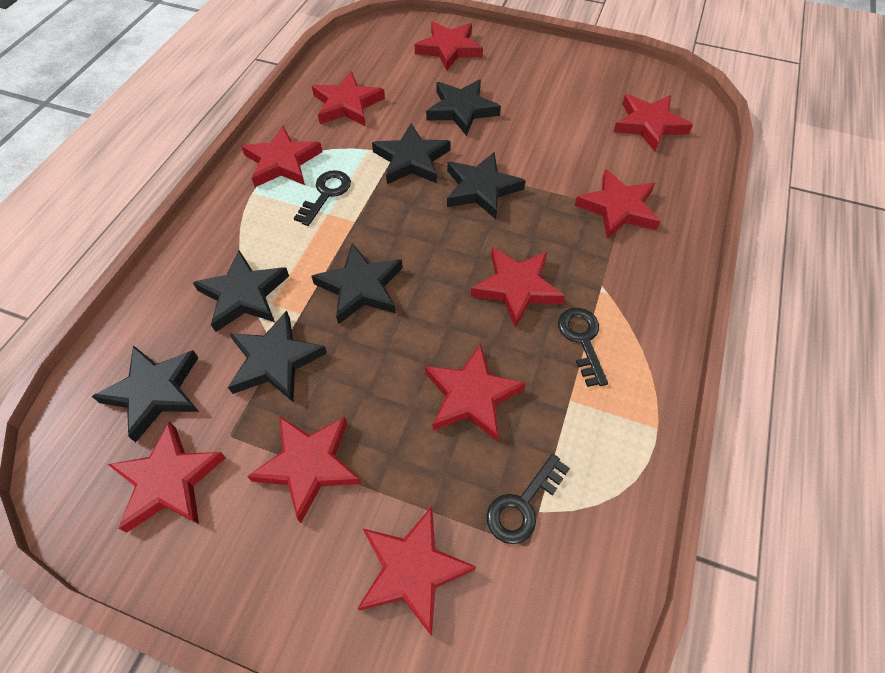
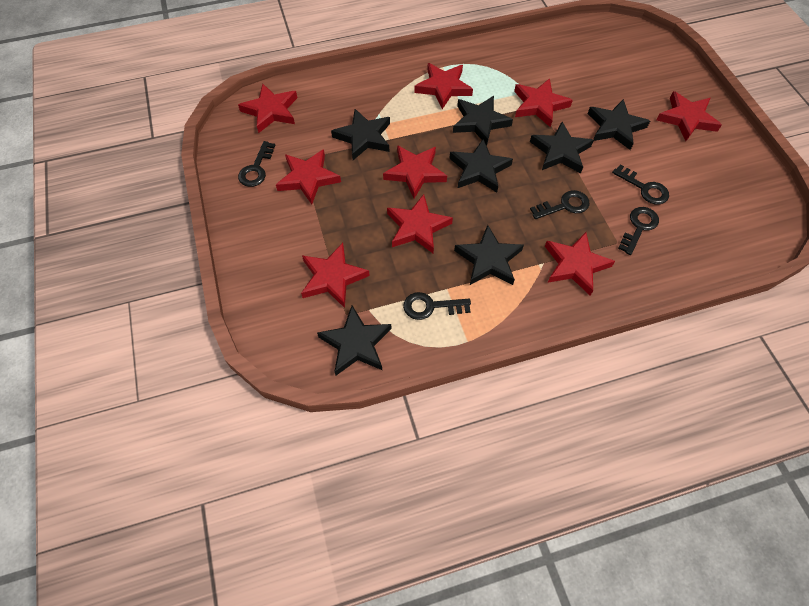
black key: [294,170,351,226] [487,454,570,544] [558,308,608,387] = 3 -> [238,141,276,187] [403,292,471,320] [530,190,589,219] [612,164,669,204] [618,207,659,255] = 5
red star: [108,421,226,533] [241,125,322,187] [247,416,361,523] [312,71,385,126] [358,506,476,636] [415,22,483,71] [425,343,526,441] [471,247,565,328] [574,169,661,239] [613,94,693,151] = 10 -> [238,84,297,133] [276,149,341,204] [301,243,370,308] [383,145,447,199] [387,194,453,253] [414,63,473,109] [514,78,573,128] [545,232,615,296] [657,91,722,141] = 9

